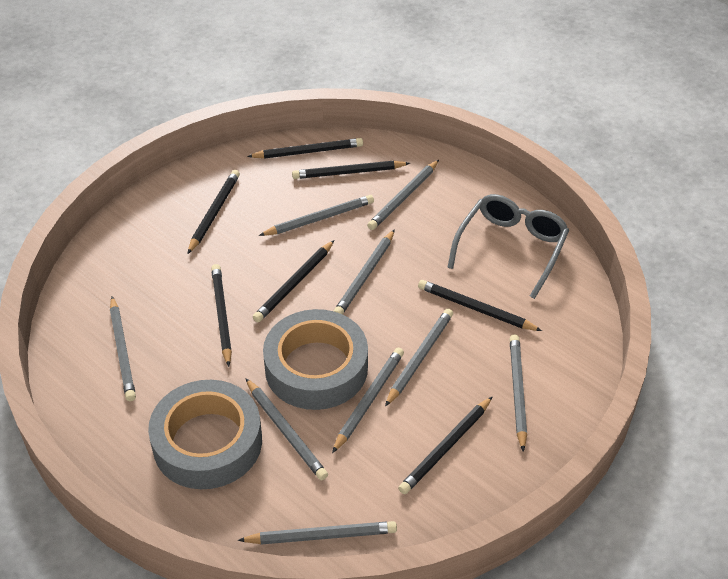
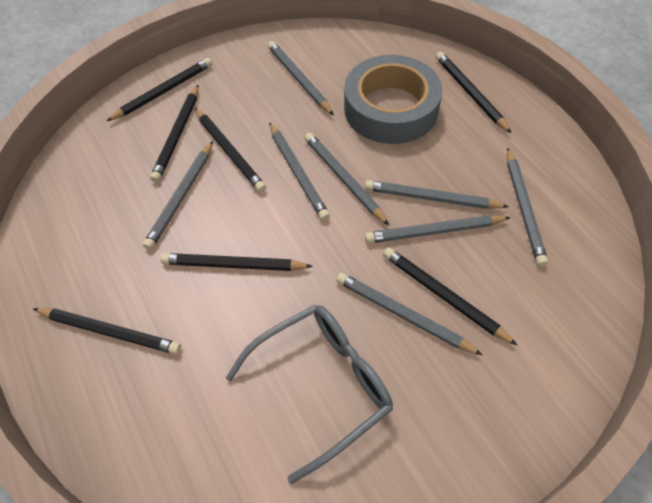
grey pencil: [110,296,136,401] [238,521,397,545] [245,378,328,480] [259,195,374,236] [332,348,404,453] [334,229,395,314] [367,160,439,230] [385,309,453,407] [510,334,527,452] = 9 -> [143,141,213,250] [268,41,334,115] [269,122,330,221] [305,133,389,225] [336,273,483,355] [365,180,509,209] [365,215,511,243] [507,147,548,267] = 8
grey tape: [148,380,262,489] [263,309,368,410] = 2 -> [344,55,442,144] = 1

